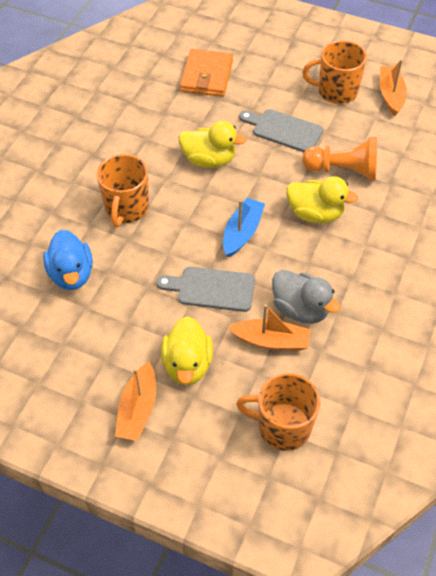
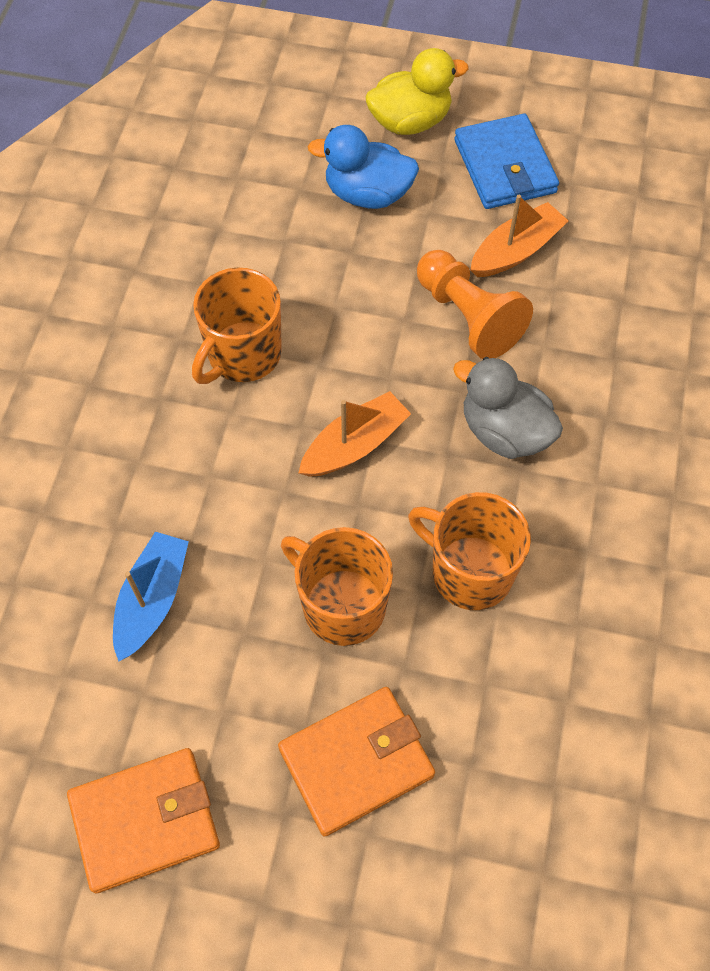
blue wallet: none = 0 -> [454,114,559,209] = 1
grey cutting board: [157,267,255,312] [239,109,323,152] = 2 -> none = 0
orange boat: [115,362,156,441] [228,304,311,351] [380,59,407,116] = 3 -> [299,391,411,477] [470,195,569,277] = 2
orange wallet: [180,49,233,97] = 1 -> [67,748,220,894] [278,687,435,837] = 2
yellow duck: [161,316,213,385] [179,121,246,168] [286,176,358,223] = 3 -> [365,48,469,135] = 1

